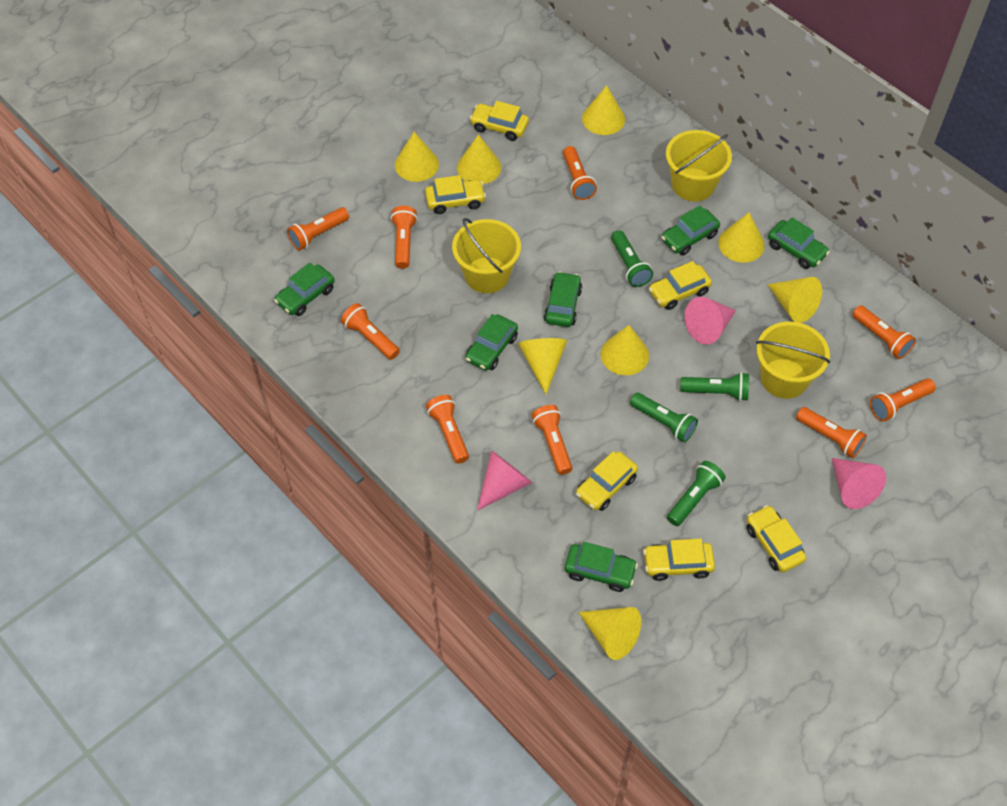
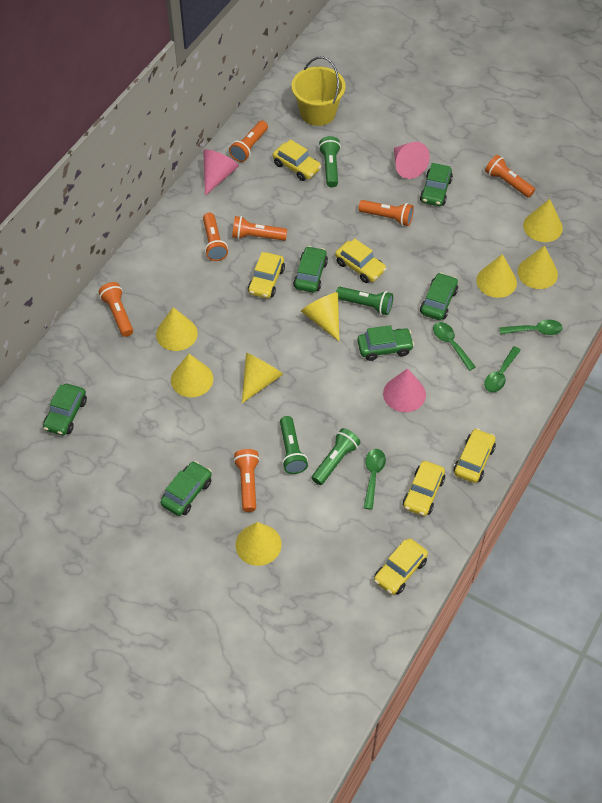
green spoon: none = 0 -> [364,449,386,510] [433,322,476,371] [484,346,521,392] [499,320,563,335] = 4
orange flashlight: [287,207,349,251] [341,303,400,360] [391,206,418,269] [426,395,469,464] [532,405,572,475] [563,146,597,200] [796,407,867,458] [852,305,916,359] [870,378,936,422] = 9 -> [99,282,133,337] [203,213,228,261] [229,121,268,162] [232,216,287,241] [234,449,260,512] [358,200,414,226] [485,155,535,198] = 7
yellow bucket: [452,218,521,293] [666,130,732,202] [756,322,830,399] = 3 -> [291,56,346,126] = 1

